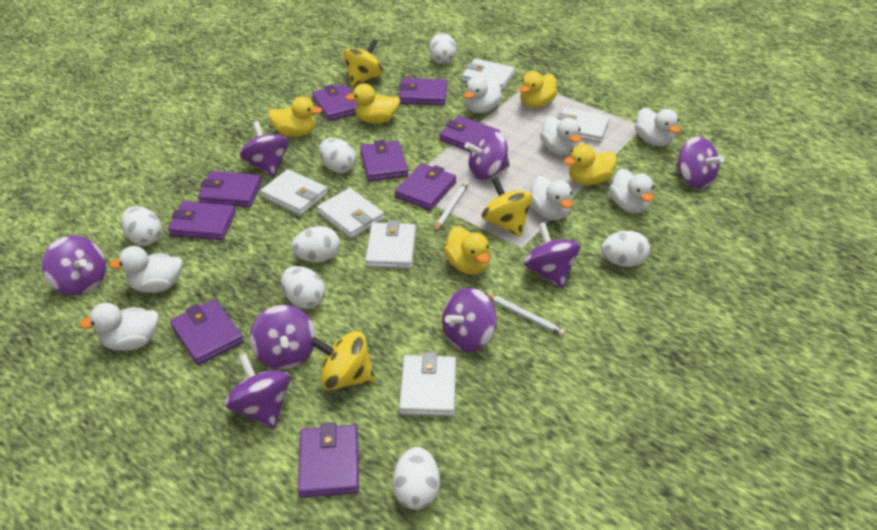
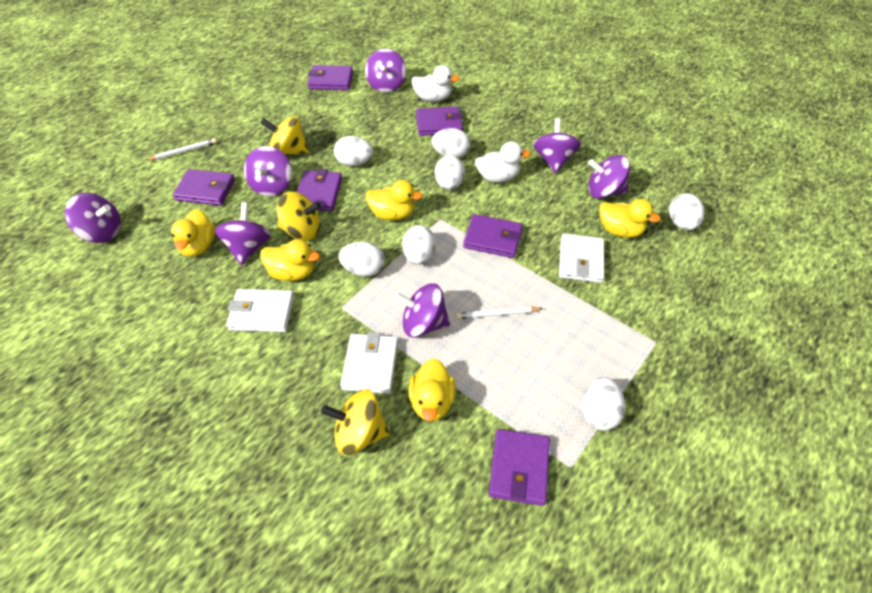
purple spinning top: [42,236,106,295] [225,353,290,429] [239,121,289,177] [249,305,316,370] [442,288,497,352] [465,131,510,180] [523,222,580,289] [676,136,724,189] = 8 -> [65,193,121,243] [215,202,271,265] [244,146,292,196] [365,49,406,93] [394,283,450,338] [533,118,581,173] [588,155,630,199] = 7
purple wallet: [168,201,236,240] [170,299,244,365] [198,171,262,207] [298,423,359,497] [312,84,357,121] [360,140,408,182] [395,163,456,210] [399,78,447,105] [439,116,500,152] = 9 -> [173,169,235,206] [297,169,342,211] [307,65,353,90] [416,107,463,136] [463,214,523,258] [489,429,550,506] = 6
white duck: [79,303,159,351] [109,246,183,293] [464,77,502,113] [530,176,573,220] [540,116,581,156] [609,169,654,213] [635,108,681,147] = 7 -> [411,65,460,102] [475,141,531,183] = 2
white wallet: [260,169,328,215] [317,188,384,238] [365,220,416,269] [399,352,456,416] [462,59,515,90] [557,107,610,143] = 6 -> [226,289,294,332] [340,332,398,394] [559,233,604,283] = 3

